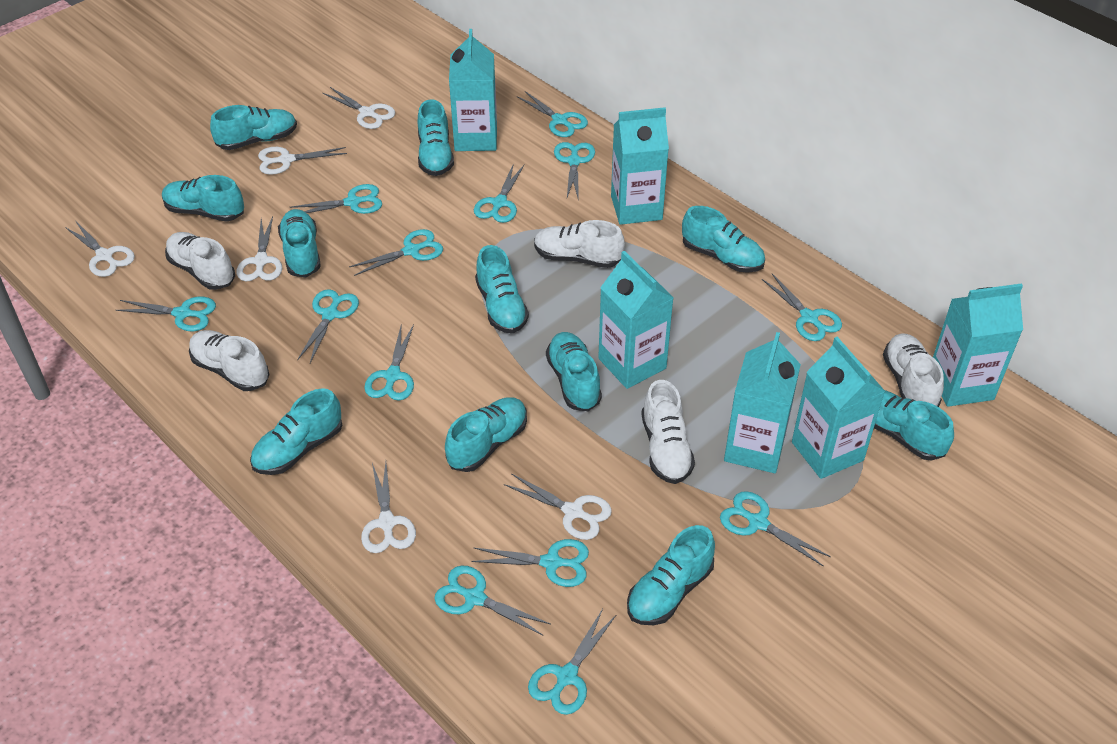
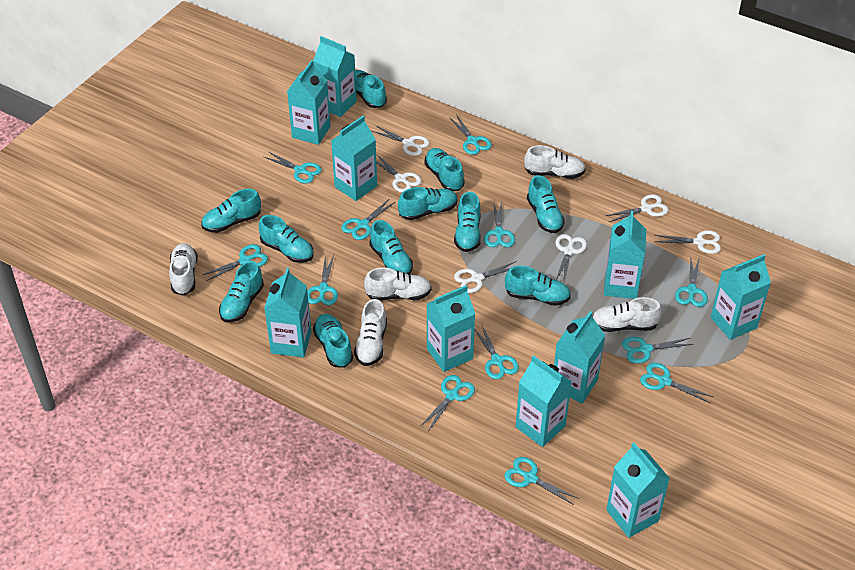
turquoise carton: [449,29,497,151] [598,251,674,389] [611,107,669,225] [724,332,801,473] [792,337,885,479] [933,284,1023,407] = 6 -> [264,268,312,358] [287,60,330,145] [313,36,357,117] [331,116,377,201] [427,285,475,372] [516,355,572,447] [554,311,605,403] [604,211,647,299] [606,443,670,538] [711,254,771,340] = 10
turquoise scissors: [116,297,216,331] [290,184,382,214] [297,289,359,363] [349,229,443,276] [364,324,414,401] [434,566,550,636] [471,539,589,587] [474,163,524,223] [517,91,588,137] [528,609,617,715] [554,142,595,198] [720,491,831,567] [762,274,842,341] = 13 -> [203,244,268,281] [264,152,322,184] [307,255,338,305] [341,198,395,240] [421,375,475,430] [449,115,492,155] [474,324,519,379] [484,201,515,247] [504,457,579,505] [622,337,694,364] [640,363,713,403] [675,257,708,307] = 12

